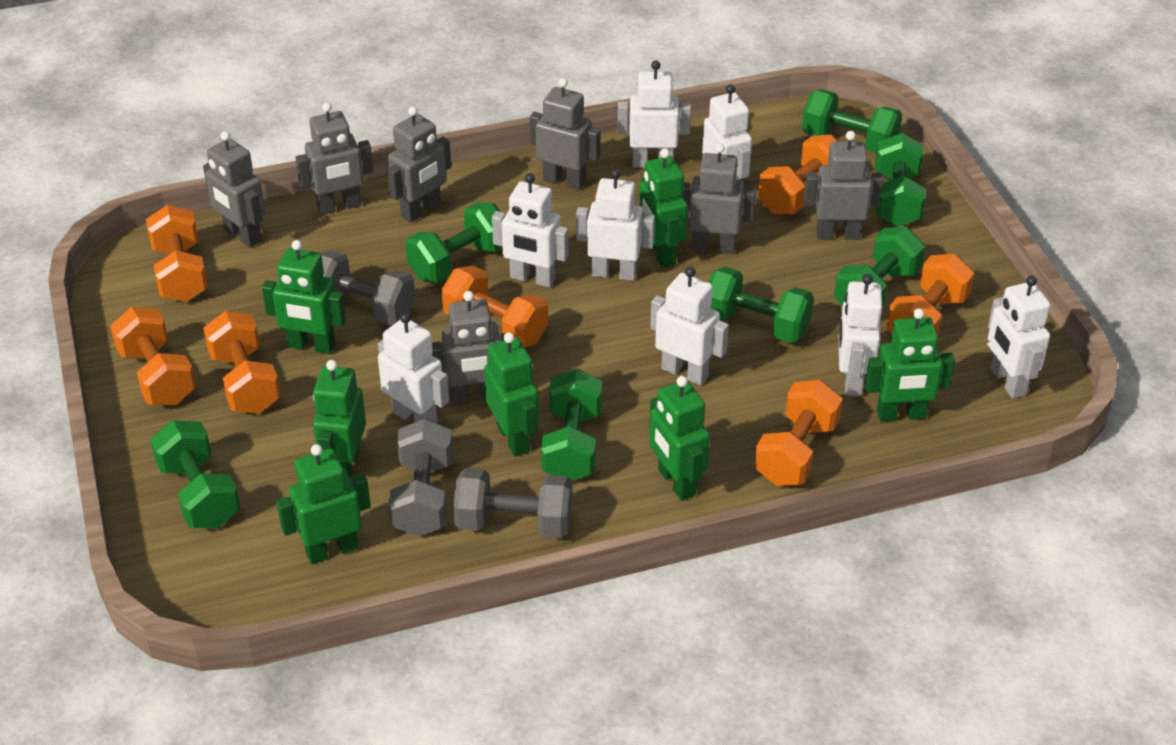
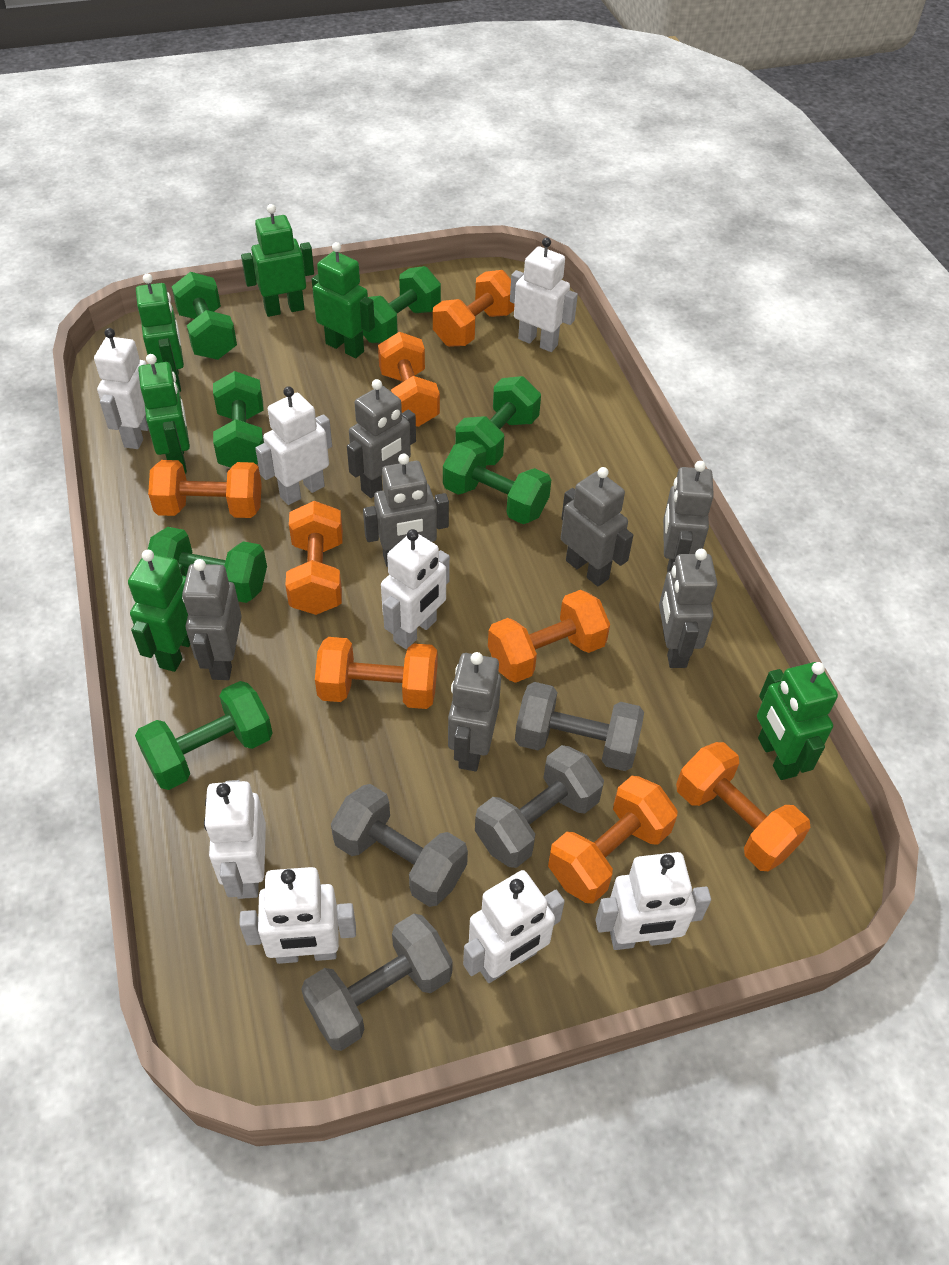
green robot: [262,240,346,354] [277,444,371,564] [313,360,366,479] [484,332,539,456] [639,149,687,267] [649,376,710,501] [865,308,955,422] = 7 -> [128,550,190,672] [136,274,184,392] [138,354,190,474] [241,204,314,317] [311,242,375,358] [757,662,838,780] = 6
grey dumbbell: [321,250,415,325] [388,419,453,537] [453,468,573,538] = 3 -> [301,914,453,1051] [331,784,468,907] [475,745,604,868] [515,682,644,771] = 4
orange dumbbell: [110,307,196,406] [146,205,208,302] [203,311,281,414] [441,266,548,347] [755,380,843,486] [758,135,838,215] [886,254,974,336] = 7 -> [148,460,262,518] [285,501,343,615] [315,637,437,709] [378,332,440,427] [433,270,515,347] [488,590,610,683] [548,776,677,904] [676,742,811,871] = 8

